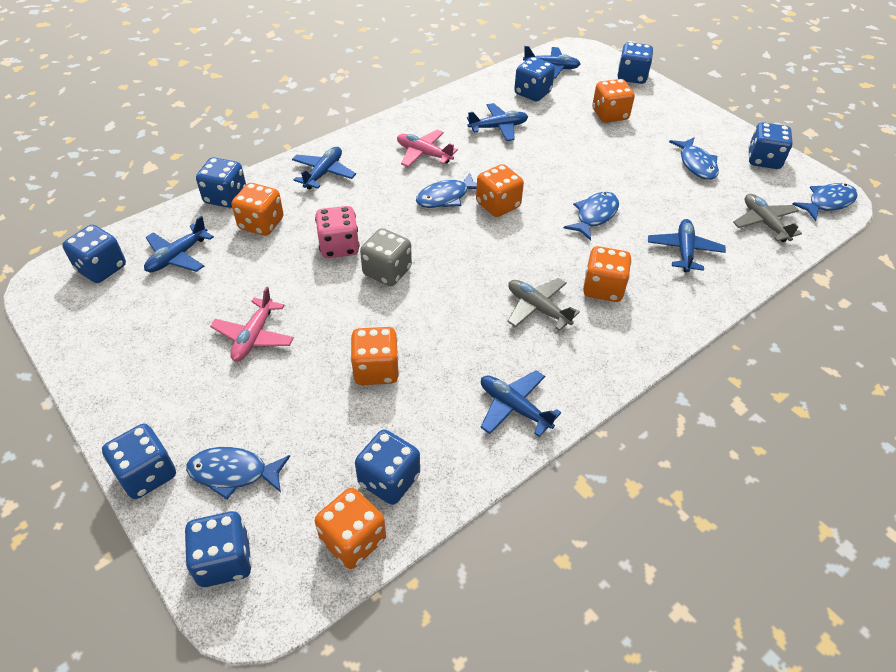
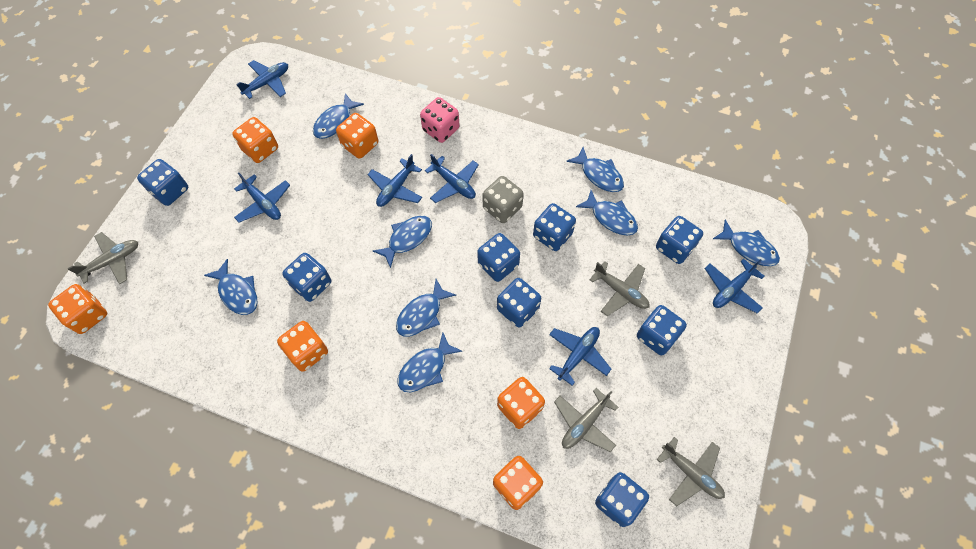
blue fish: [186,447,290,500] [416,172,477,208] [564,192,619,241] [669,137,719,180] [792,183,858,221] = 5 -> [204,259,257,315] [313,93,364,139] [373,216,432,268] [396,279,456,336] [398,333,463,392] [566,147,624,192] [576,190,638,235] [713,220,780,266] = 8
grey plane: [507,278,580,331] [733,194,802,242] = 2 -> [68,232,138,284] [554,388,618,452] [589,261,649,317] [657,437,725,506] = 4
pink plane: [210,286,294,362] [397,130,458,167] = 2 -> none = 0

